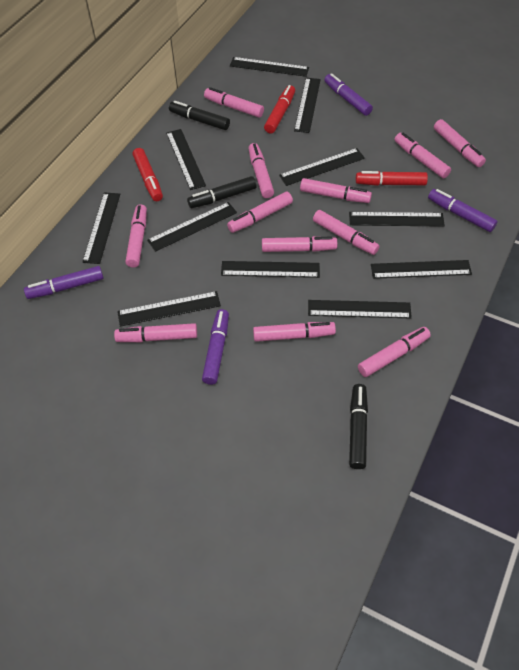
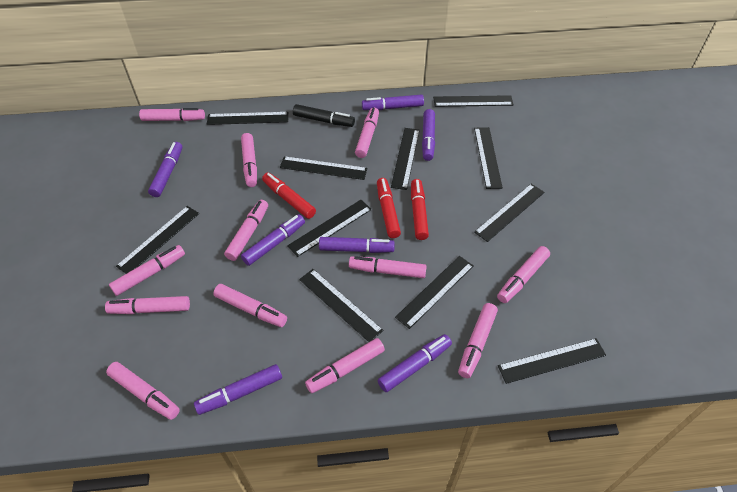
black marker: [169,101,230,130] [187,176,257,208] [349,384,368,469] = 3 -> [293,104,355,127] = 1
purple marker: [24,266,104,299] [202,309,229,385] [324,73,373,116] [428,189,498,232] = 4 -> [148,142,182,197] [194,364,282,415] [241,214,305,266] [319,237,395,253] [362,94,424,110] [377,334,452,392] [422,109,435,161] = 7

